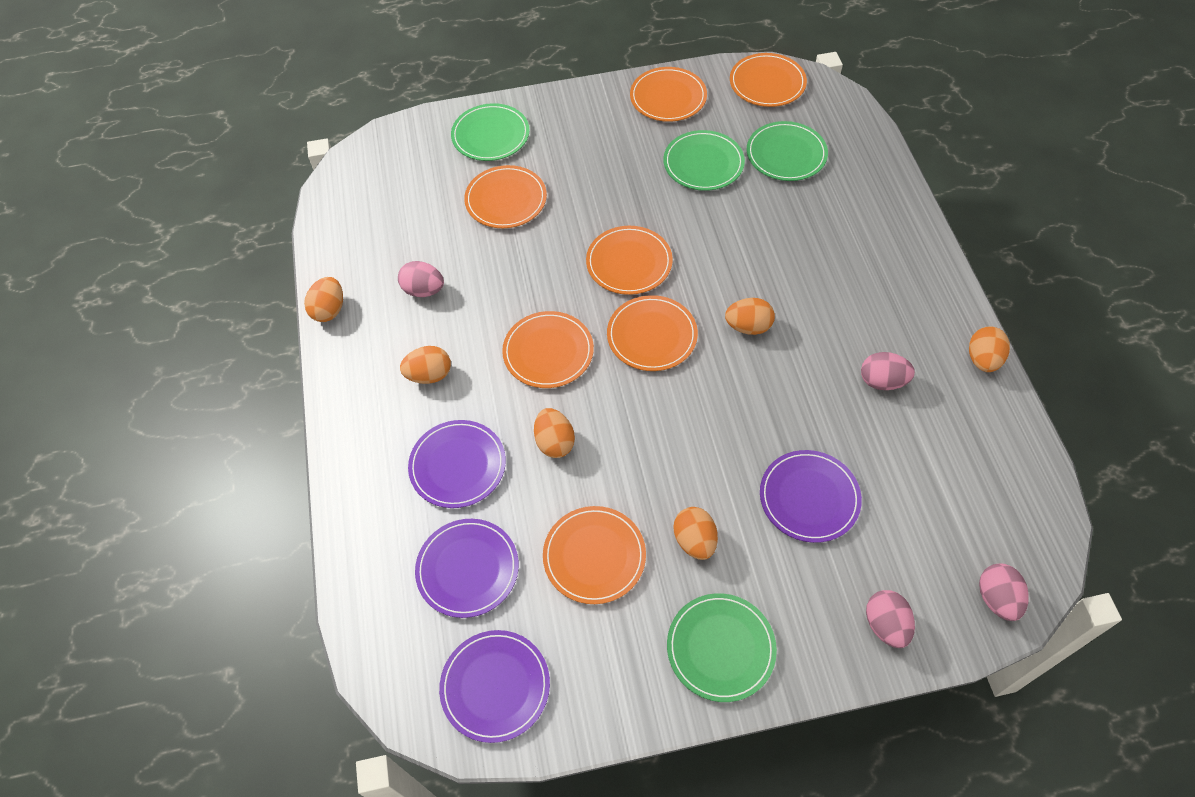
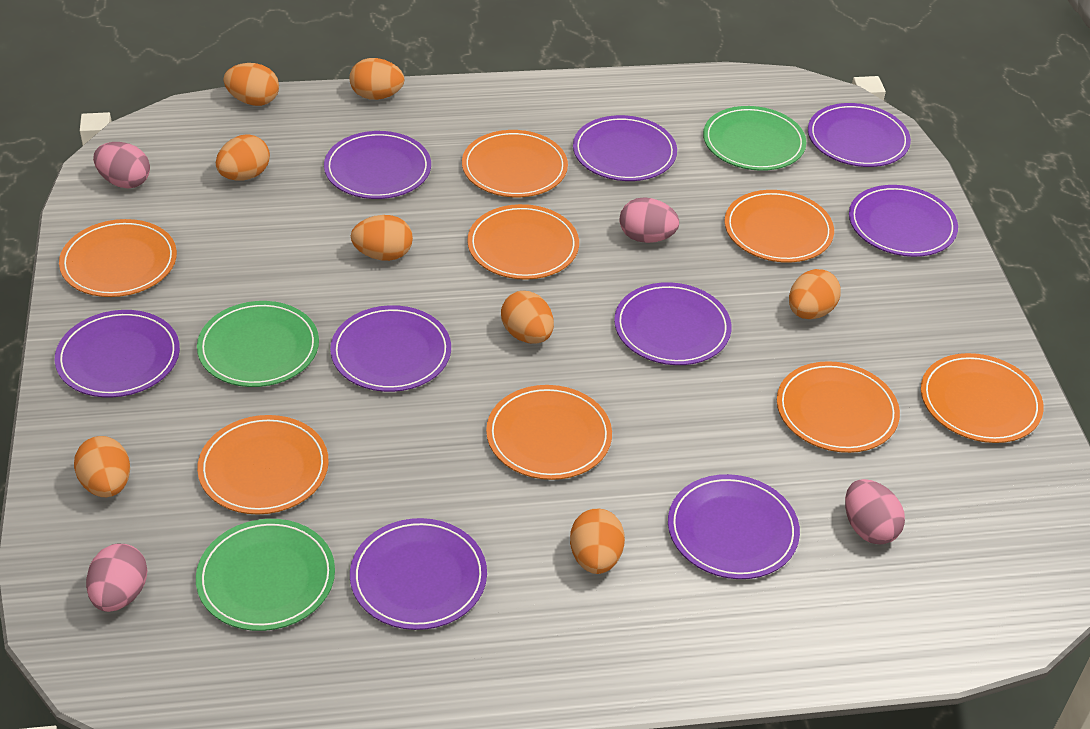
green plate: [451,103,530,161] [663,130,745,191] [667,593,777,702] [747,121,828,181] = 4 -> [196,519,335,631] [197,301,319,387] [703,106,806,171] = 3
orange egg: [304,277,343,322] [400,346,451,384] [534,408,575,458] [673,507,718,560] [725,298,775,335] [969,326,1010,372] = 6 -> [74,436,130,497] [216,134,270,181] [223,63,279,106] [350,58,404,100] [351,215,413,261] [501,291,554,344] [570,509,625,574] [789,269,841,319] = 8
orange plate: [464,165,547,228] [502,311,594,388] [543,506,646,604] [586,226,673,295] [607,295,698,371] [630,67,707,122] [730,53,807,107] = 7 -> [59,219,177,297] [197,415,329,515] [462,130,568,197] [467,204,579,280] [486,385,612,480] [724,190,834,263] [777,361,900,453] [921,353,1044,443] = 8
purple plate: [408,420,506,508] [415,519,519,618] [439,630,550,743] [760,450,862,543] = 4 -> [55,310,180,397] [324,131,431,199] [330,305,451,392] [350,518,487,630] [573,115,677,181] [614,282,732,365] [668,474,800,579] [808,103,911,167] [849,185,958,257] = 9

